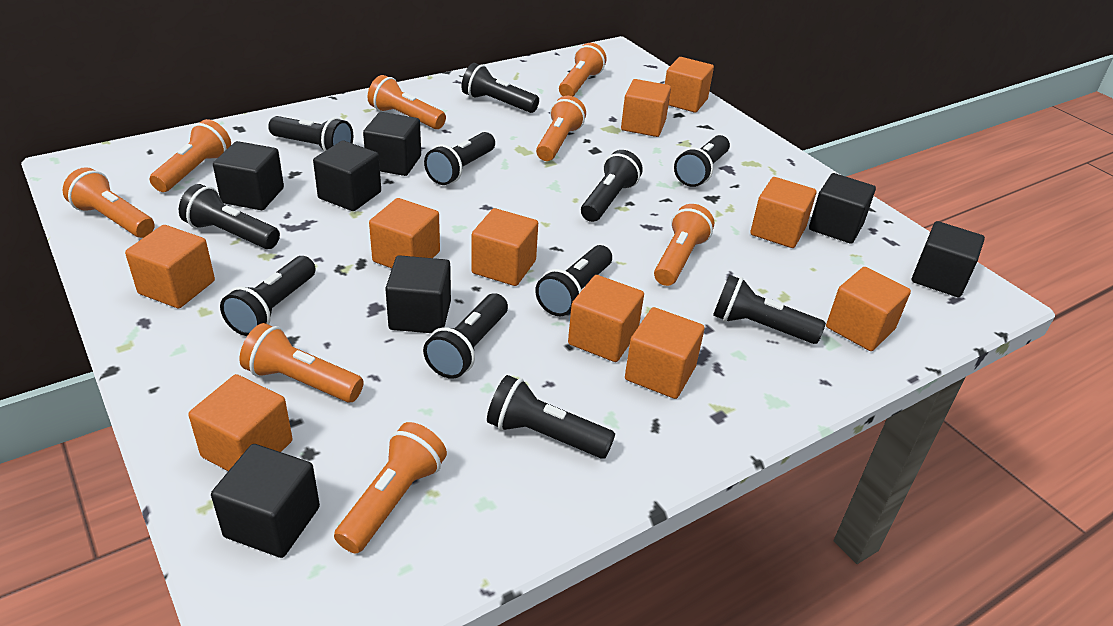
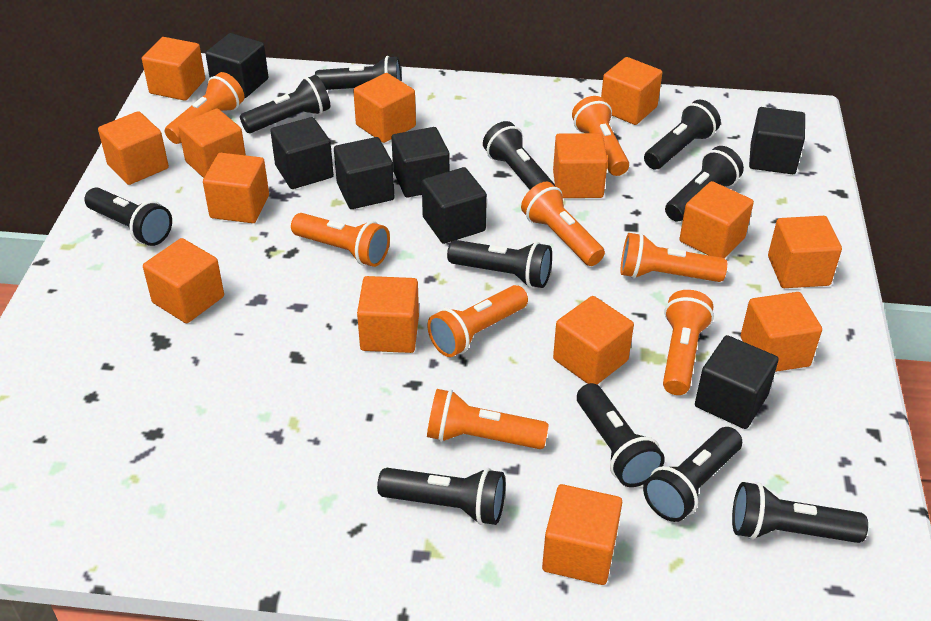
orange cube: [125,225,215,308] [188,374,293,471] [369,198,440,268] [472,208,538,286] [568,275,644,362] [621,79,671,137] [625,307,705,399] [665,57,714,113] [750,177,816,248] [826,267,911,351] = 10 -> [98,111,169,185] [142,37,205,101] [143,238,224,323] [178,109,246,178] [203,153,269,223] [353,73,416,143] [357,276,419,353] [542,484,622,585] [553,133,608,198] [553,296,634,384] [601,57,662,125] [679,181,754,258] [741,292,822,372] [768,216,842,288] = 14

